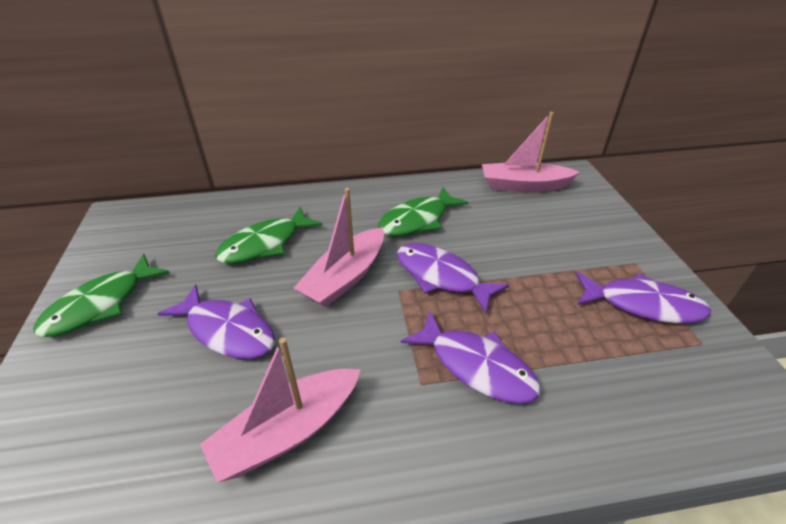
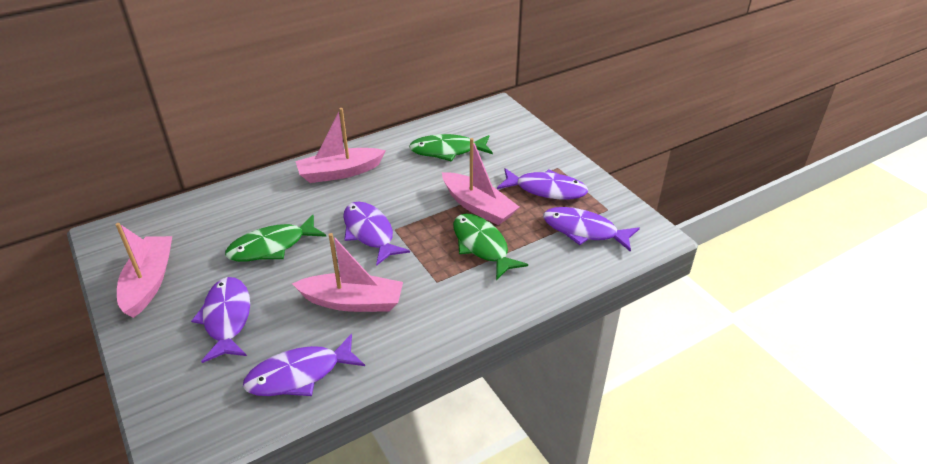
pink boat: [200,338,361,483] [294,188,384,307] [482,112,580,192] = 3 -> [116,223,172,318] [292,233,403,312] [295,108,386,183] [442,138,519,225] = 4
purple fish: [158,284,275,359] [397,243,509,313] [401,311,541,404] [576,272,711,323] = 4 -> [191,277,250,363] [243,334,365,396] [343,202,410,266] [497,168,588,199] [543,207,640,252] = 5

